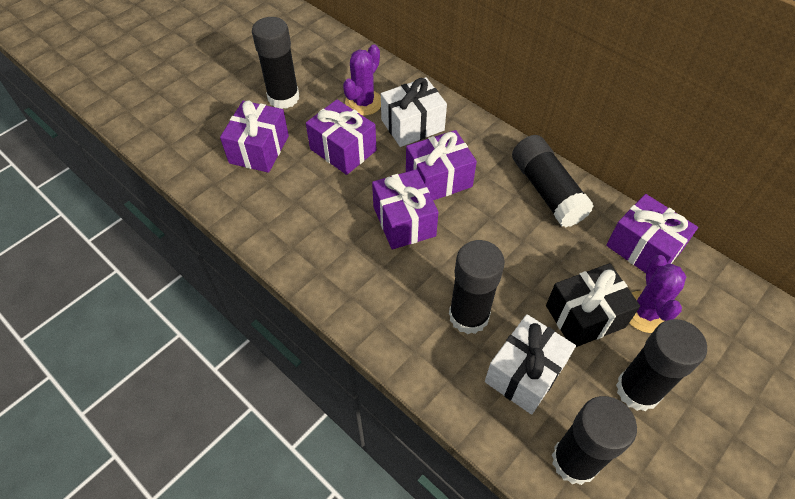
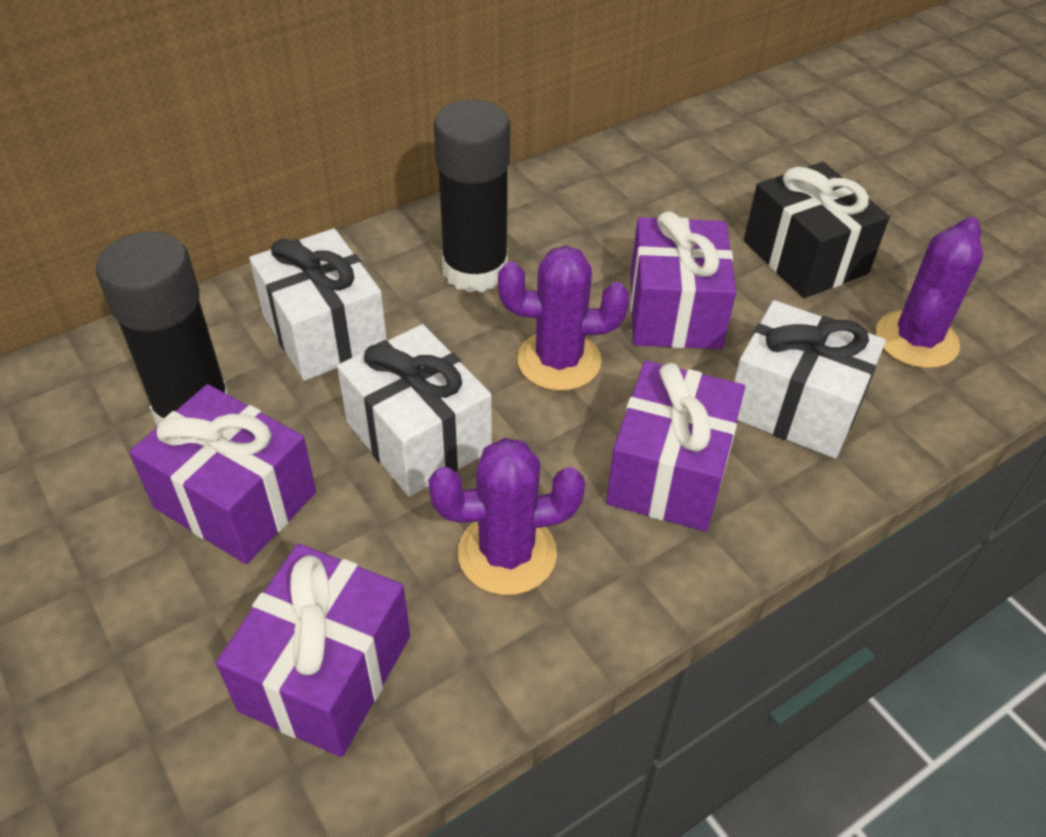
black glue stick: [252,17,299,109] [449,240,505,334] [512,135,594,228] [552,396,637,485] [616,319,707,411] = 5 -> [96,232,230,426] [434,100,510,292] = 2
purple cactus: [343,44,381,116] [629,255,686,333] = 2 -> [428,438,585,595] [498,246,629,391] [876,217,983,368] = 3
purple gift: [220,100,289,173] [306,99,376,175] [372,169,438,249] [406,130,477,200] [606,194,698,273] = 5 -> [129,384,316,564] [216,544,410,757] [606,361,745,531] [630,212,736,349] = 4
white gift: [381,77,447,147] [485,314,576,415] = 2 -> [249,228,387,381] [337,324,492,497] [734,300,886,459] = 3

